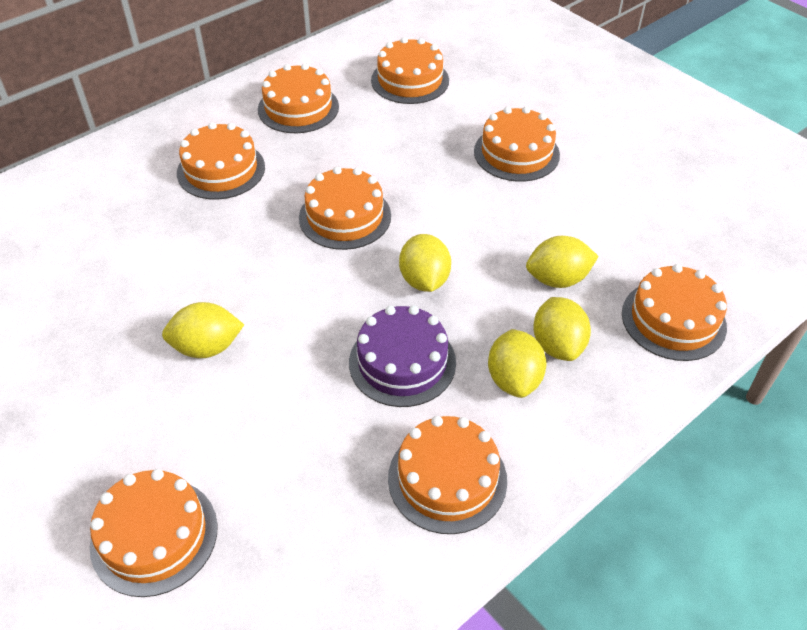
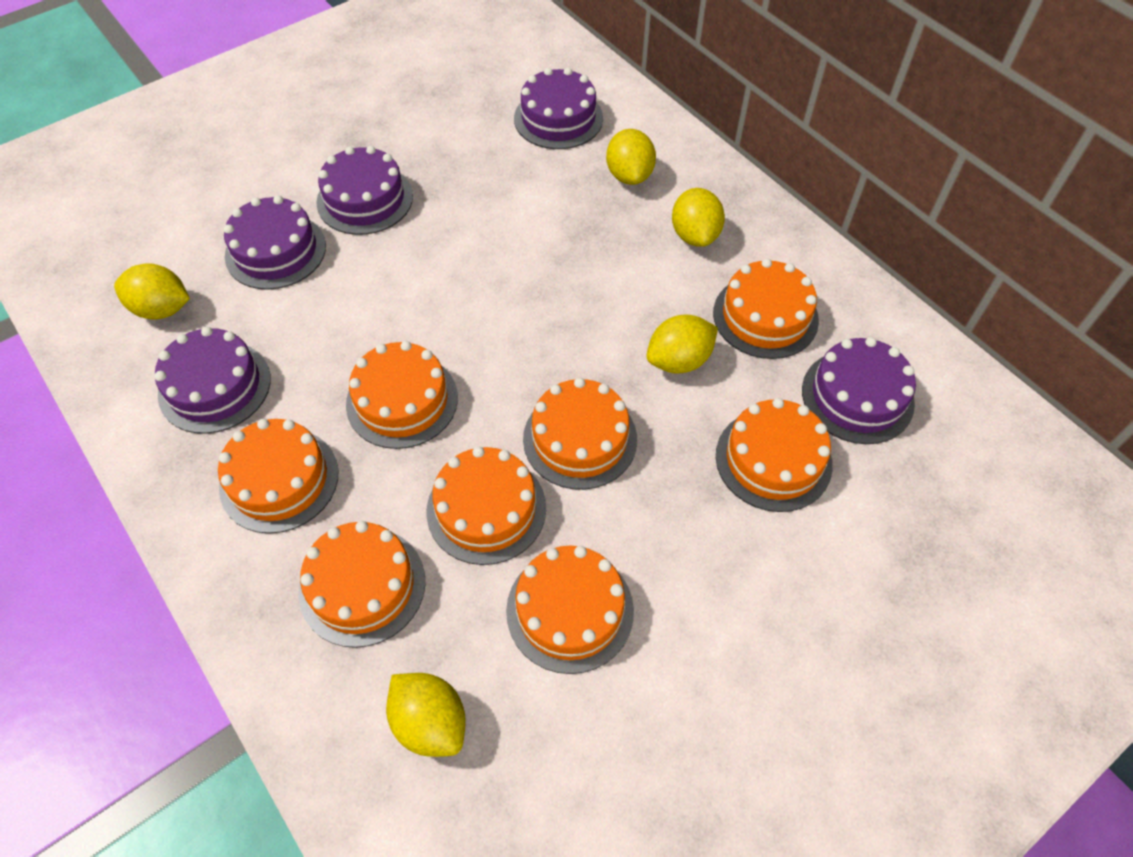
purple cake: [349,305,456,407] = 1 -> [154,327,271,434] [224,195,326,290] [316,146,413,235] [514,68,603,149] [802,337,916,444] = 5

